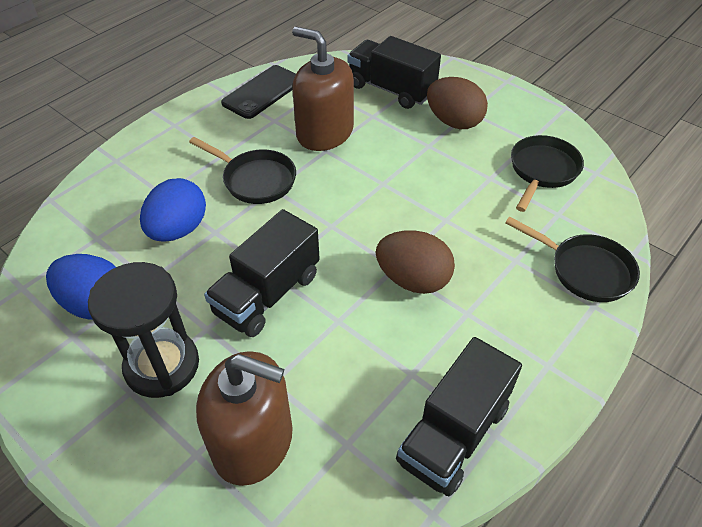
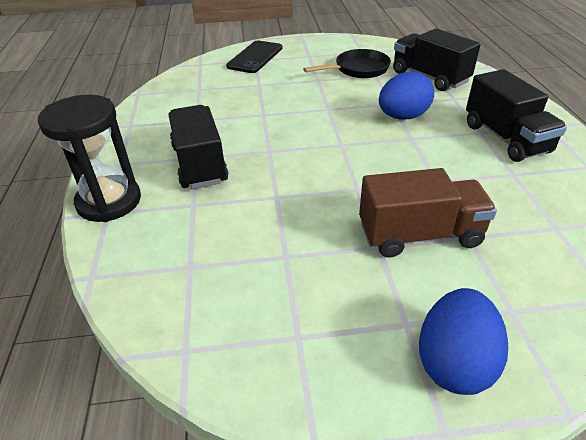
black pan: [189,137,296,204] [505,217,640,302] [511,135,584,212] = 3 -> [303,49,391,78] = 1
brown egg: [376,230,455,294] [427,77,488,129] = 2 -> none = 0
brown soap dispenser: [196,351,293,486] [292,27,354,151] = 2 -> none = 0
brown truck: none = 0 -> [359,168,497,257] = 1

